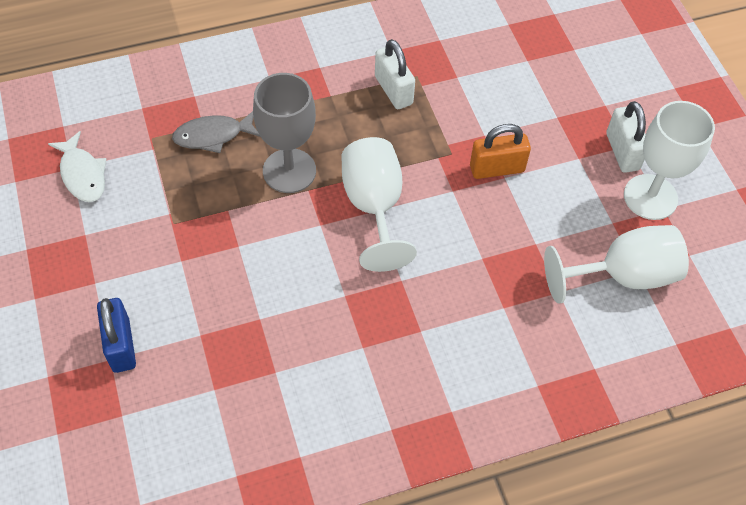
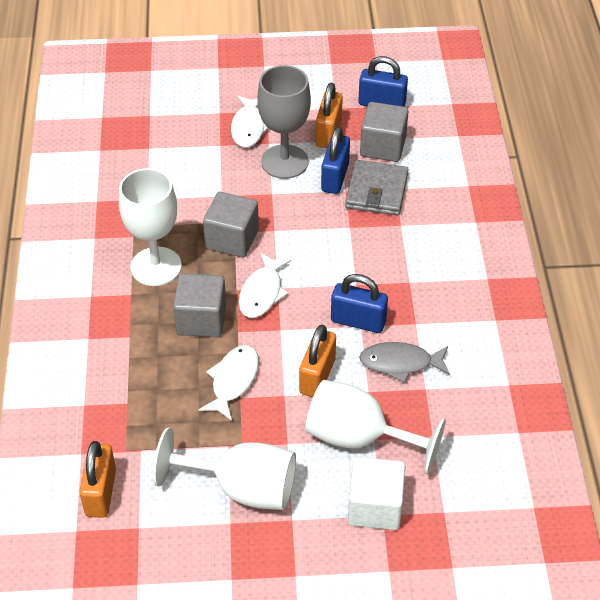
blue padlock: [97,298,136,373] = 1 -> [321,126,350,194] [331,274,388,333] [358,56,408,107] = 3
grey cube: none = 0 -> [173,273,226,337] [203,192,259,258] [360,102,408,162] = 3
grey wallet: none = 0 -> [345,160,409,216] = 1
orange padlock: [470,124,531,179] = 1 -> [79,441,116,518] [299,325,336,397] [316,83,343,148] = 3
white cube: none = 0 -> [348,457,405,530] = 1
white fish: [48,131,106,202] = 1 -> [199,345,259,421] [231,96,268,148] [239,252,291,318] = 3
white padlock: [375,39,415,109] [606,101,646,173] = 2 -> none = 0

